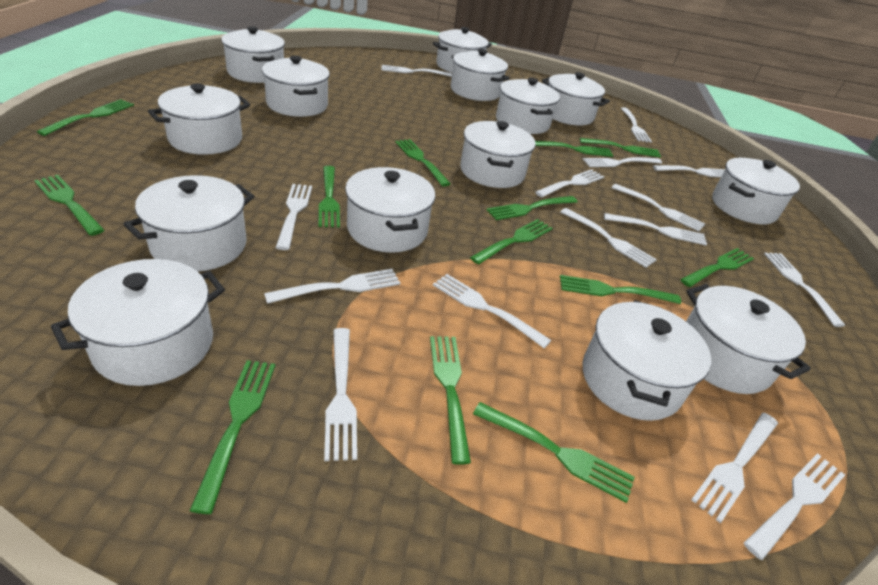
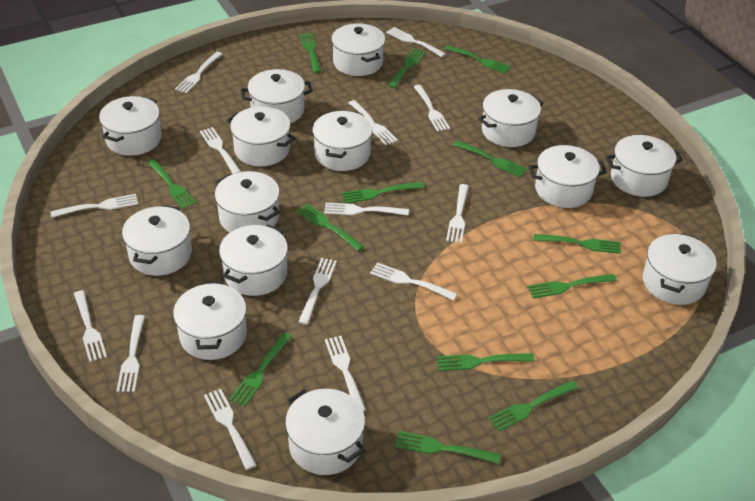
white fork: [264,269,400,304] [275,184,312,250] [324,328,357,461] [381,65,452,77] [433,274,551,348] [535,169,604,197] [560,208,657,268] [582,157,662,167] [604,213,707,245] [612,184,705,231] [621,107,652,143] [653,165,725,177] [691,413,778,523] [744,453,845,560] [764,253,845,327] = 15 -> [51,194,138,218] [74,290,107,362] [116,315,145,392] [175,52,222,93] [200,127,241,174] [204,389,256,470] [298,258,337,325] [324,202,409,216] [325,336,366,411] [349,100,398,145] [370,263,457,301] [386,27,446,57] [414,85,450,132] [446,184,469,243] = 14

